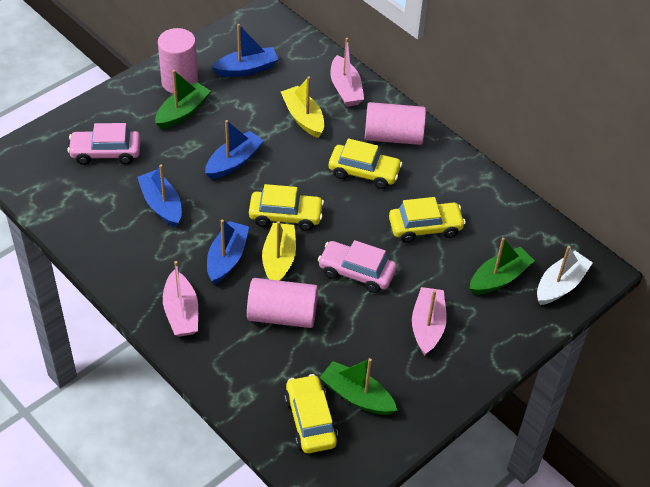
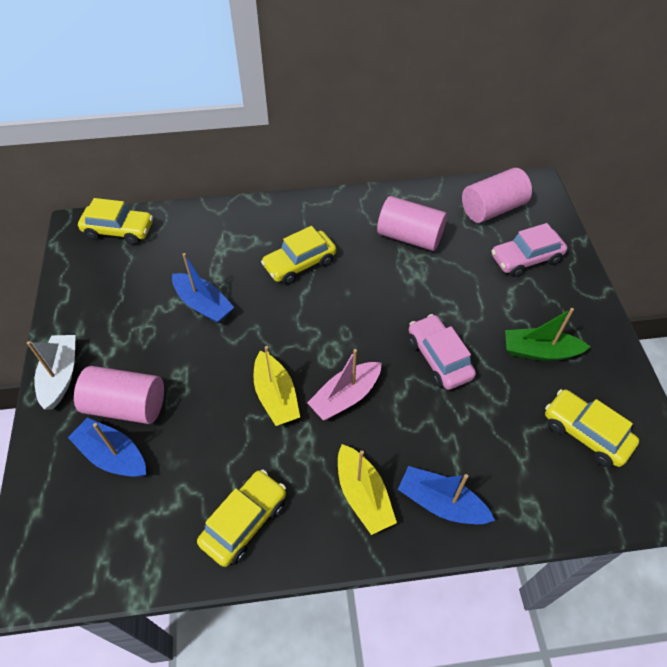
blue boat: [137,164,182,227] [205,120,264,179] [207,220,249,284] [212,24,279,77] = 4 -> [68,418,146,477] [172,253,234,323] [398,466,495,524] = 3
green boat: [155,70,211,129] [320,358,397,415] [470,238,535,294] = 3 -> [505,308,590,361] = 1
pink boat: [163,261,198,337] [331,38,364,107] [412,287,447,356] = 3 -> [307,349,382,421] = 1

